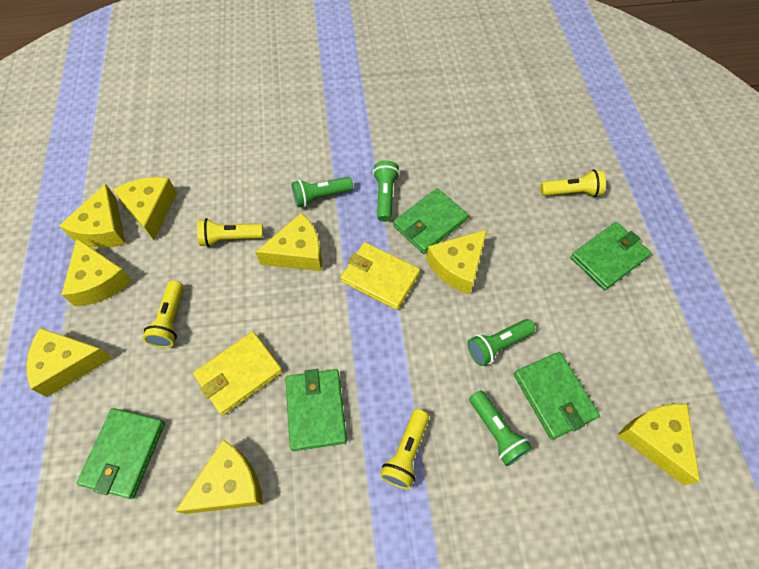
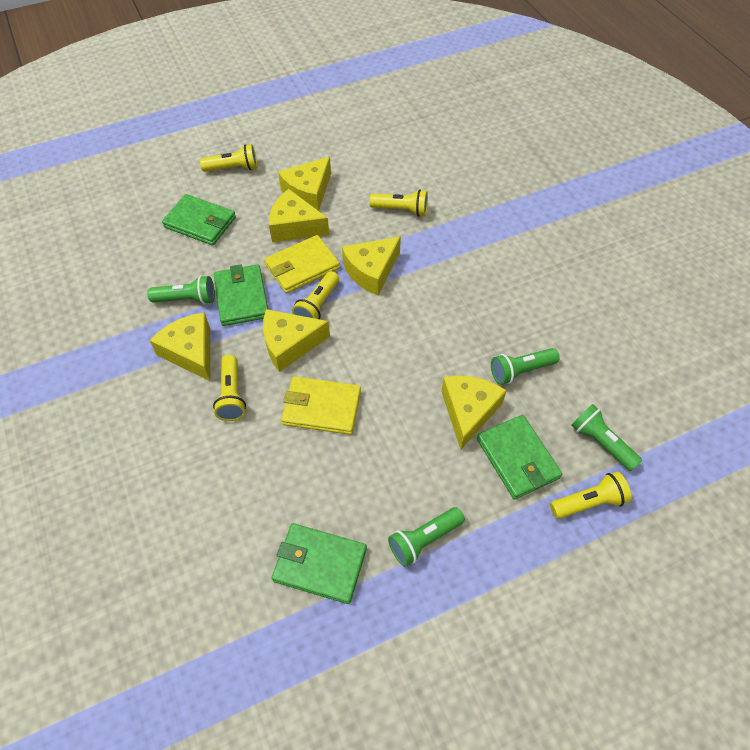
green wallet: [77,408,165,499] [285,369,347,451] [393,188,469,254] [514,352,600,440] [570,222,651,290] = 5 -> [162,194,236,245] [214,264,268,326] [272,523,367,604] [477,415,562,500] = 4
yellow cheese: [27,328,112,397] [59,184,125,248] [61,239,132,306] [113,177,177,240] [175,439,263,514] [255,212,322,271] [426,229,487,295] [617,404,700,485] = 8 -> [150,312,210,381] [263,309,330,372] [269,189,329,242] [278,156,331,211] [342,236,401,295] [441,375,507,450] = 6
yellow flashlight: [143,281,184,348] [197,218,263,247] [380,409,429,490] [540,169,606,197] = 4 -> [200,144,257,172] [213,355,246,421] [292,271,339,319] [369,189,428,217] [550,472,632,519] = 5

